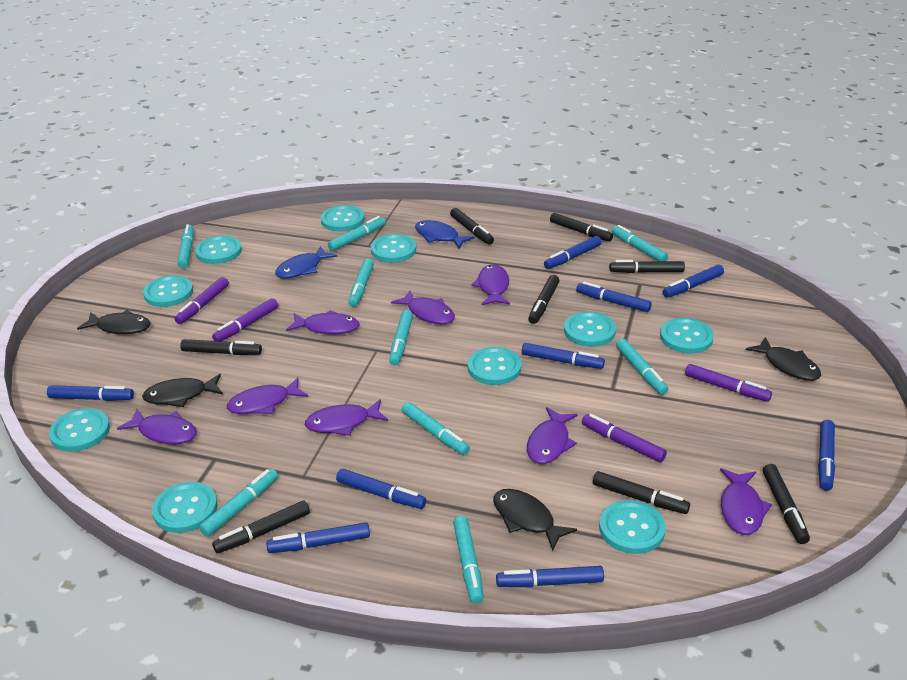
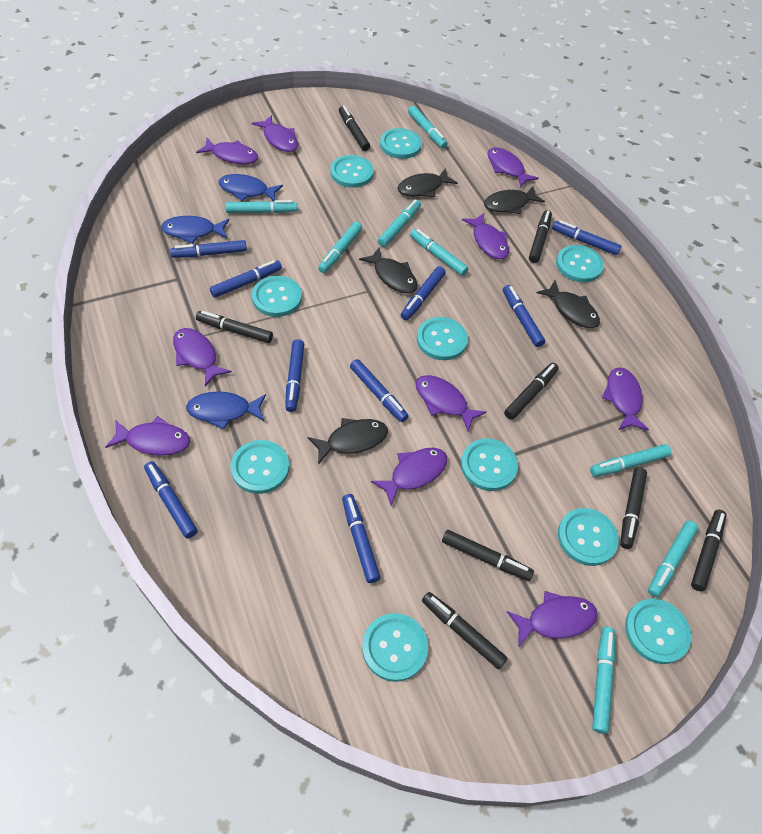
black fish: [77,310,151,334] [142,374,223,407] [493,489,577,551] [746,337,821,381] = 4 -> [308,418,388,465] [359,248,418,293] [397,168,458,197] [484,186,545,214] [537,280,600,328] = 5
blue fish: [275,246,337,278] [415,220,475,249] = 2 -> [161,216,229,244] [186,392,266,430] [218,174,283,201] = 3
purple fish: [117,409,197,444] [227,377,308,414] [286,310,360,334] [305,399,388,436] [391,290,455,324] [472,264,510,305] [527,407,578,464] [720,468,772,535] = 8 -> [105,416,190,456] [173,328,232,386] [196,138,258,164] [252,115,298,152] [371,448,447,505] [416,375,487,431] [462,213,509,259] [488,147,539,188] [507,591,598,648] [602,367,649,430] = 10
purple marker: [174,277,229,324] [212,298,278,341] [582,414,667,462] [685,364,772,402] = 4 -> none = 0
turquoise marker: [177,224,194,268] [199,469,278,537] [328,216,386,251] [348,258,374,307] [389,310,413,366] [402,402,470,455] [453,516,484,604] [612,225,668,261] [616,339,668,395] = 9 -> [225,200,298,213] [318,222,362,273] [378,199,421,247] [408,106,447,149] [410,229,469,276] [590,444,671,477] [592,627,615,734] [648,521,698,597] = 8

